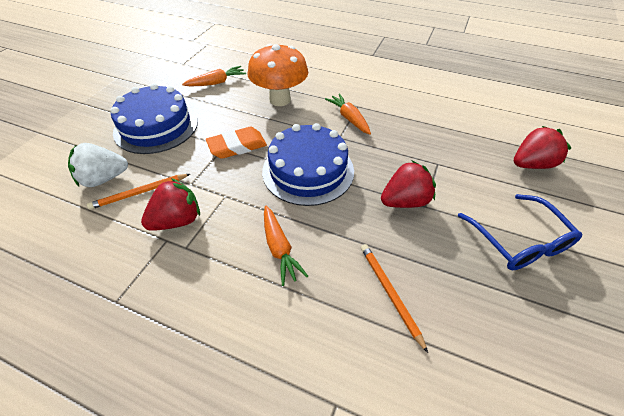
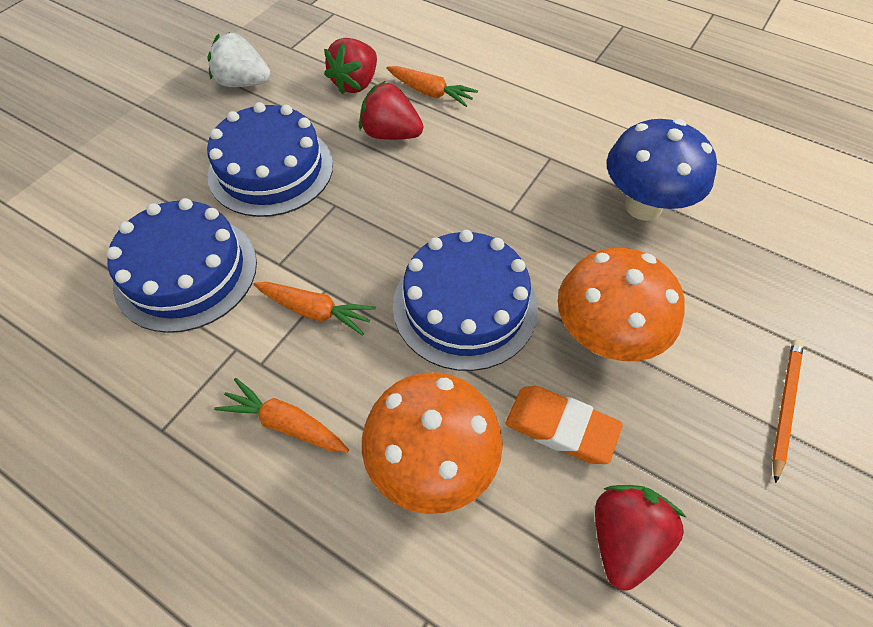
blue cake: [110,83,198,154] [262,123,354,206] = 2 -> [106,198,257,333] [207,102,333,217] [393,230,538,371] = 3
blue glasses: [458,194,582,270] = 1 -> none = 0
blue mushroom: none = 0 -> [607,119,717,221] = 1
orange mushroom: [248,44,308,106] = 1 -> [362,372,503,514] [558,248,685,361] = 2
orange pencil: [87,174,190,210] [361,244,428,353] = 2 -> [772,339,804,483] = 1

